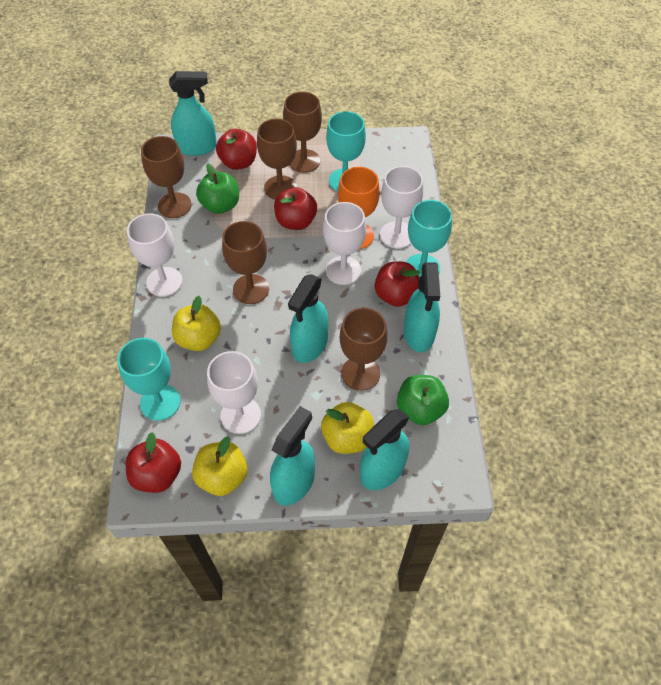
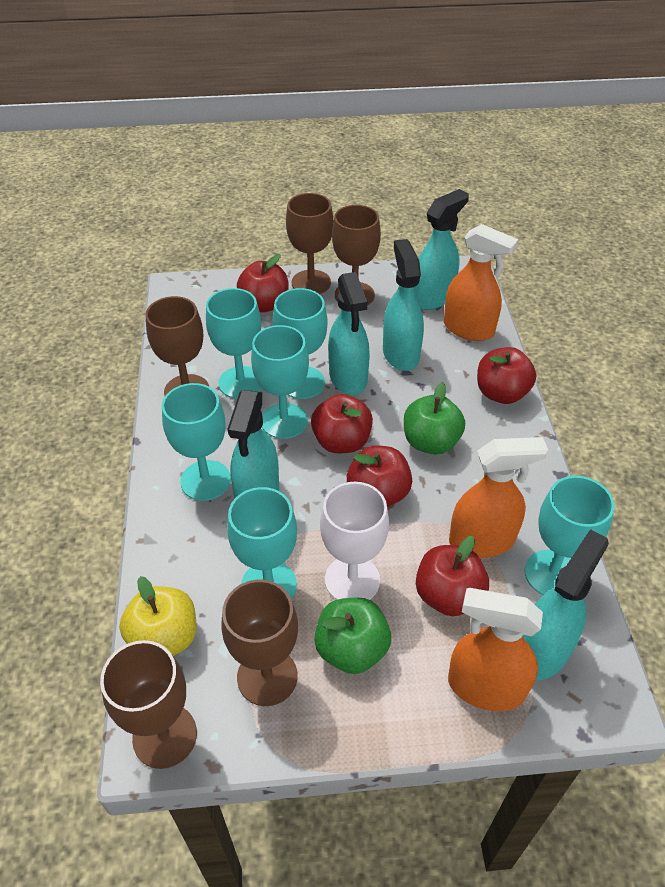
orange goblet: [338,167,380,249] = 1 -> none = 0
orange spray bottle: none = 0 -> [444,224,518,341] [448,588,543,711] [449,437,548,558] = 3
red apple: [126,432,181,493] [216,129,257,170] [274,187,317,230] [375,261,420,307] = 4 -> [237,254,288,312] [311,394,373,453] [347,445,412,507] [416,536,489,616] [477,347,536,404] = 5
turquoise goblet: [117,338,180,421] [326,111,366,192] [406,200,452,277] = 3 -> [162,383,231,501] [206,288,262,399] [227,487,297,599] [251,325,309,439] [273,288,328,399] [524,476,615,595] = 6
white goblet: [127,214,183,297] [207,351,261,434] [323,202,366,285] [380,166,423,249] = 4 -> [320,482,389,600] = 1
yellow apple: [172,296,221,351] [192,436,248,496] [321,402,374,454] = 3 -> [119,576,197,656] = 1

